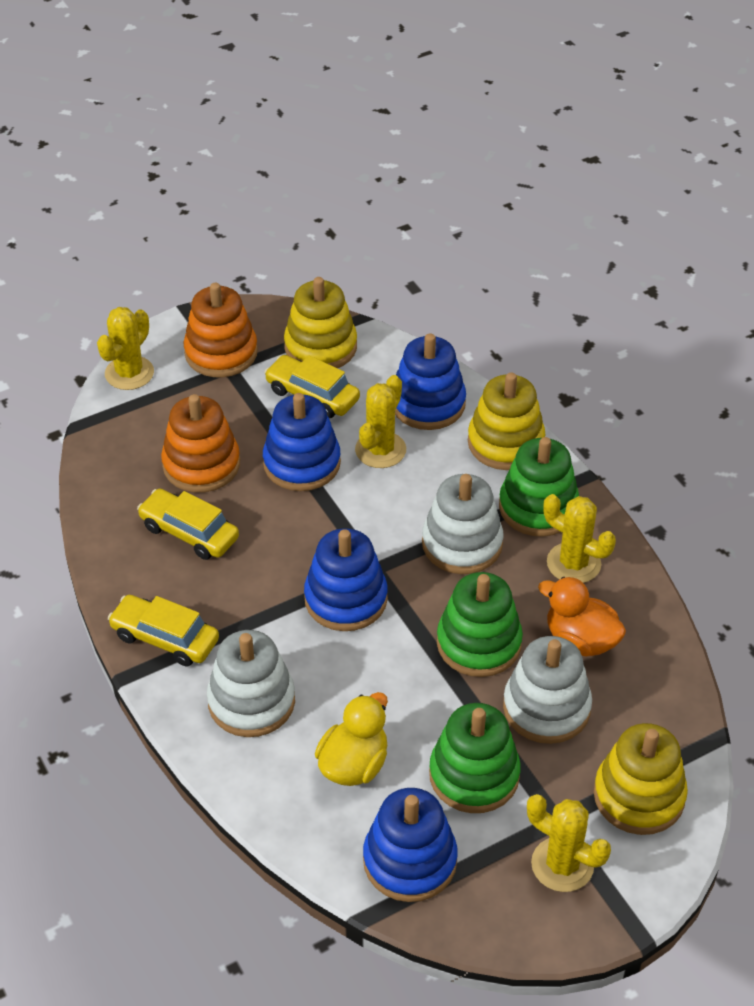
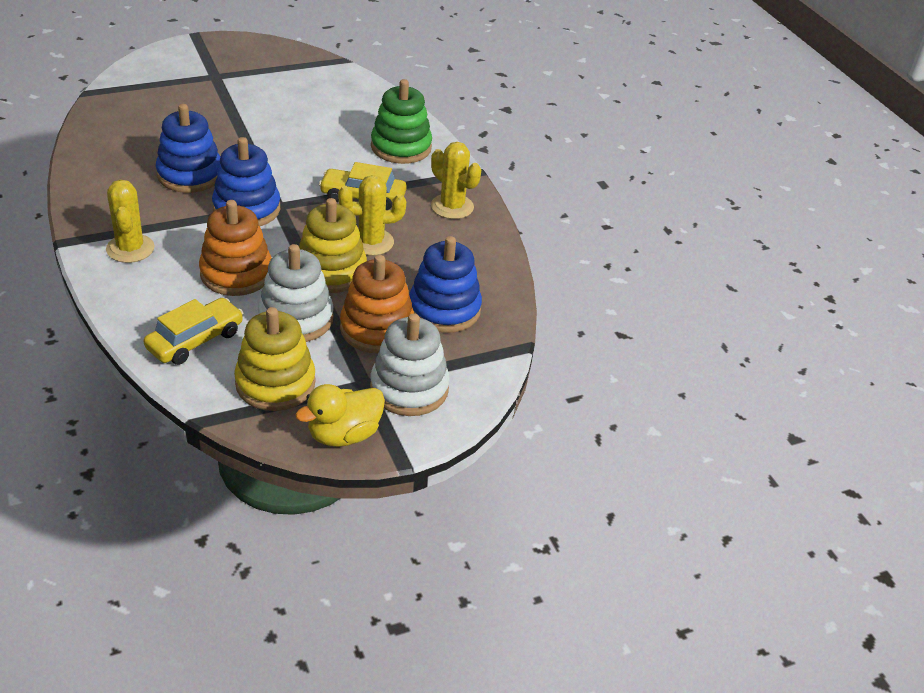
blue stacking toy: [263,393,341,491] [304,528,388,631] [363,788,458,902] [395,333,466,430] = 4 -> [156,104,220,193] [212,137,280,226] [409,236,482,333] = 3
green stacking toy: [429,703,521,813] [437,572,523,677] [499,437,579,537] = 3 -> [371,79,432,164] = 1
orange duck: [538,577,626,657] = 1 -> none = 0
white stacking toy: [207,630,295,737] [422,474,503,574] [503,636,592,744] = 3 -> [258,244,334,342] [370,313,450,416] = 2
yellow cactus: [97,307,154,390] [355,375,406,468] [527,794,611,892] [543,494,616,583] = 4 -> [106,180,155,263] [338,175,406,256] [431,142,481,219] = 3
yellow car: [108,595,219,666] [137,489,239,560] [264,355,360,418] = 3 -> [144,298,243,365] [319,162,407,210] = 2
yellow stacking toy: [284,277,357,368] [468,372,546,470] [594,723,688,835] = 3 -> [234,307,316,411] [299,198,367,293] = 2

